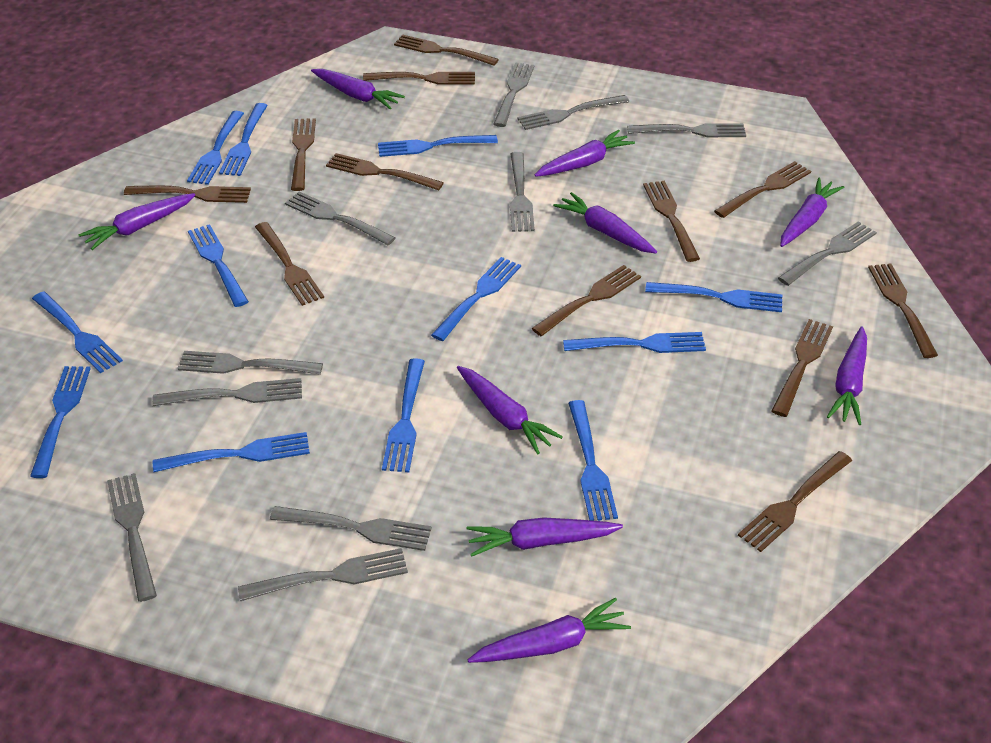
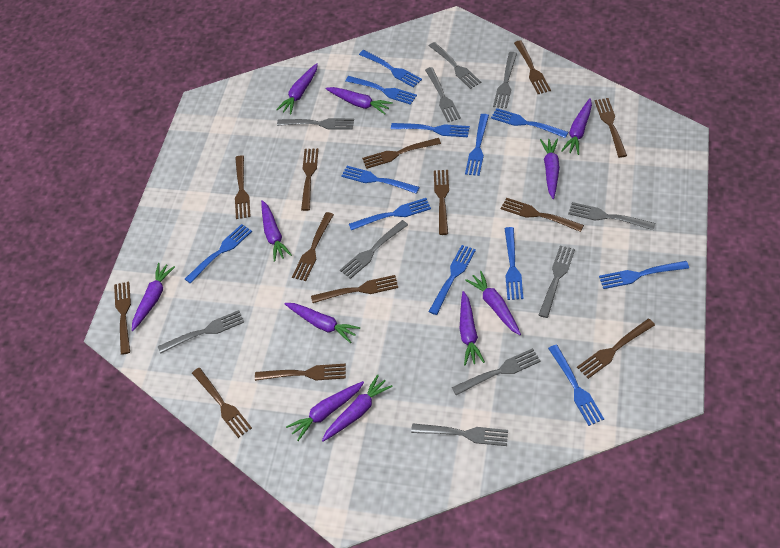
brown fork: [124,186,251,203] [255,222,324,306] [291,118,316,191] [326,153,444,190] [363,72,475,85] [394,35,499,66] [531,265,641,336] [643,181,700,262] [714,161,811,218] [738,451,852,552] [772,319,833,417] [868,263,938,358] = 12 -> [114,282,131,355] [192,368,252,438] [235,155,251,219] [255,364,346,381] [292,212,334,281] [301,148,319,211] [311,275,398,303] [362,138,441,169] [434,170,449,235] [501,198,584,232] [514,40,551,94] [577,319,655,379] [595,98,627,158] = 13
grey fork: [107,473,157,602] [152,378,302,406] [177,351,323,375] [238,548,408,601] [270,506,432,551] [285,192,396,245] [493,62,535,127] [510,152,535,232] [517,95,629,130] [627,123,746,138] [778,221,877,286] = 11 -> [158,310,244,354] [277,118,354,130] [340,220,408,279] [411,424,508,446] [425,67,461,122] [429,42,481,89] [452,348,541,395] [493,52,517,109] [539,245,575,318] [568,202,655,230] = 10
purple carrot: [79,193,195,250] [311,69,405,109] [457,366,563,454] [466,517,623,557] [467,597,631,663] [535,130,635,177] [553,192,657,254] [780,177,844,247] [827,326,867,425] = 9 -> [132,263,175,331] [261,200,292,262] [276,63,318,114] [284,303,360,343] [286,381,364,441] [322,374,393,442] [326,87,393,114] [460,291,485,365] [465,271,521,335] [540,138,560,199] [561,98,592,155] = 11

